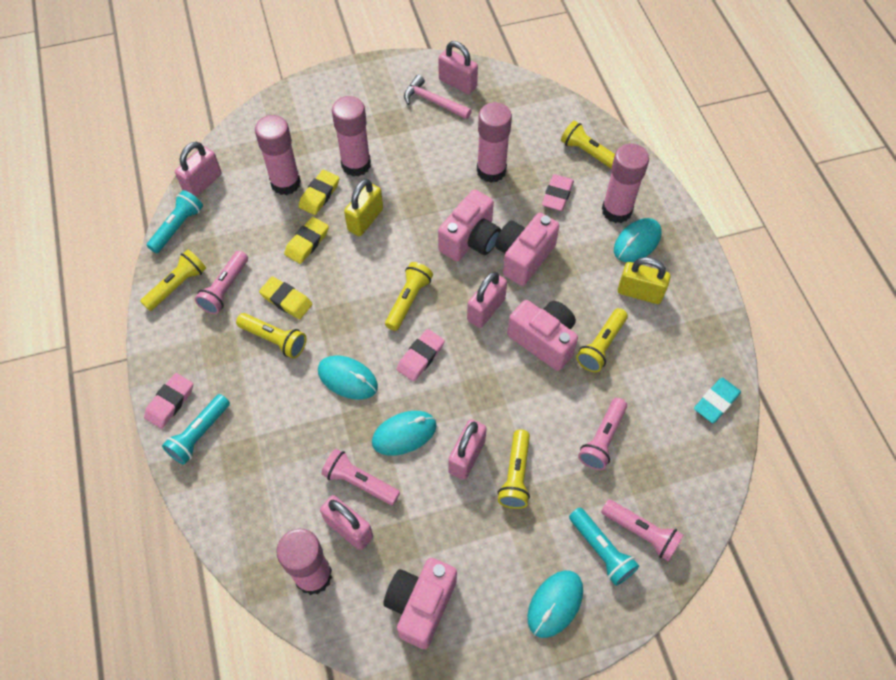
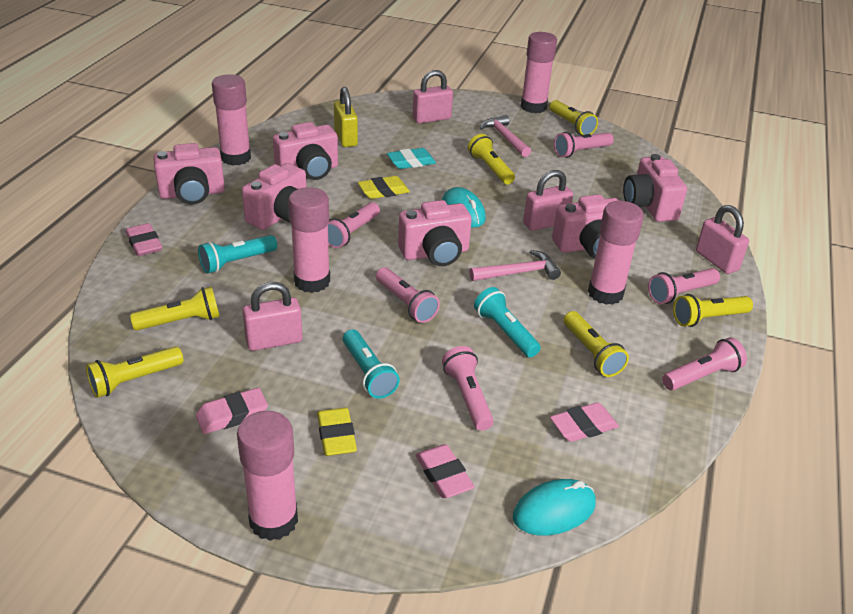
pink camera: [383,558,457,649] [438,190,501,261] [495,213,559,286] [508,300,578,371] = 4 -> [153,143,225,204] [242,163,306,230] [273,122,338,180] [398,200,472,266] [552,194,619,258] [623,154,687,222] = 6
pink eraser: [144,373,193,429] [397,329,445,381] [542,174,574,211] = 3 -> [126,223,162,256] [196,388,268,434] [416,444,475,498] [550,402,619,442] = 4
pink flashlight: [195,251,248,314] [321,449,400,505] [578,398,627,470] [601,499,684,562] = 4 -> [328,202,380,248] [376,267,440,323] [442,346,494,431] [554,132,614,158] [648,268,720,304] [662,337,747,391] = 6
pink hammer: [404,75,472,119] = 1 -> [470,250,561,281] [480,115,531,157] = 2
pink padlock: [175,142,222,197] [320,495,373,550] [438,41,478,95] [448,419,487,480] [467,271,507,328] = 5 -> [242,282,303,351] [412,70,453,124] [523,170,573,231] [696,205,749,274] = 4
turquoise mouse: [318,355,378,400] [372,411,437,455] [527,570,583,638] [614,218,662,262] = 4 -> [442,187,486,227] [513,479,596,536] = 2
yellow eraser: [259,276,313,319] [284,217,329,264] [298,170,339,215] = 3 -> [317,408,357,456] [358,176,410,199] = 2
yellow padlock: [344,179,383,236] [618,257,671,304] = 2 -> [334,87,358,147] = 1

